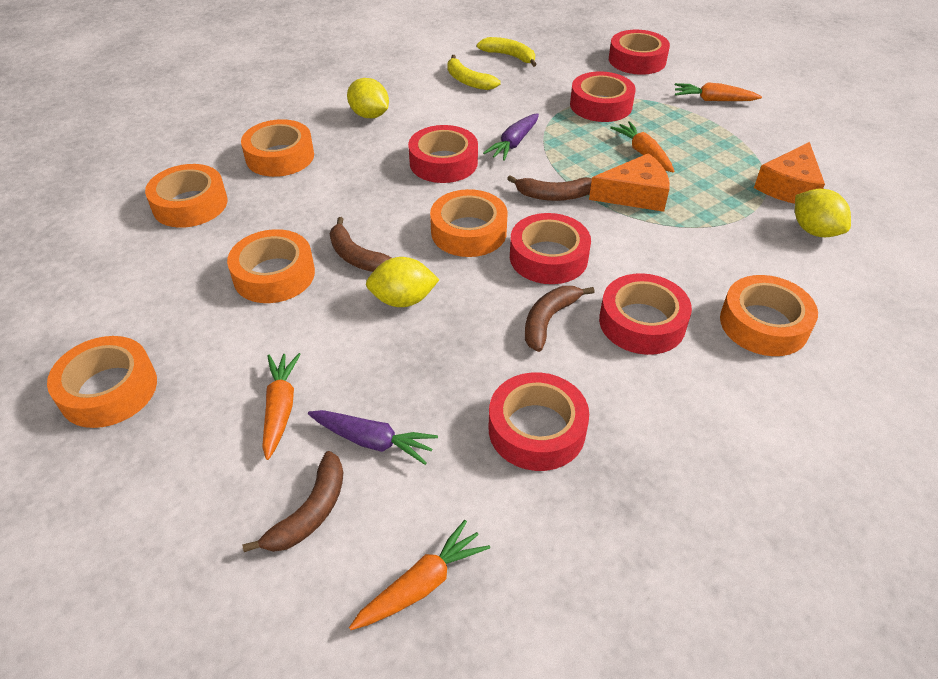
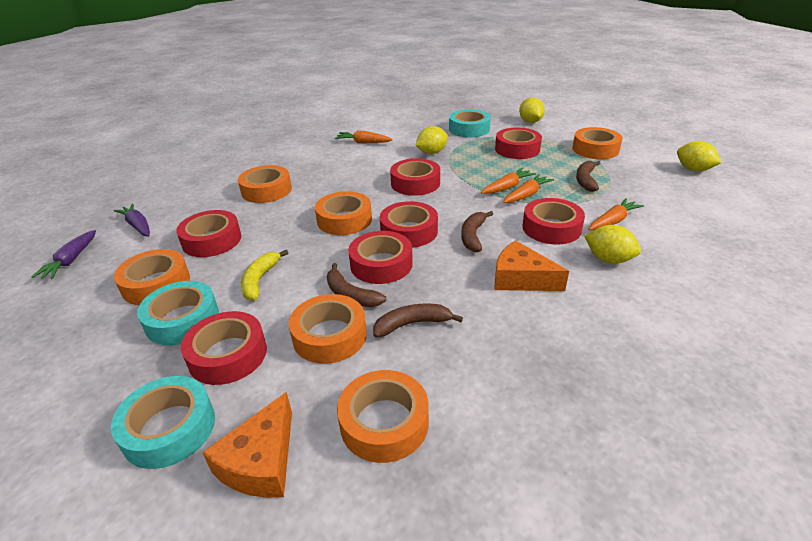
red tape: [408,125,478,183] [489,372,589,471] [510,213,591,284] [570,71,635,122] [599,273,692,355] [609,30,670,75] = 6 -> [176,210,241,257] [181,311,267,385] [348,231,413,284] [380,201,438,248] [390,158,440,196] [495,127,542,159] [522,198,585,244] = 7
turquoise tape: none = 0 -> [111,376,215,469] [137,281,219,345] [449,109,491,137] = 3
yellow banana: [447,55,500,90] [477,37,537,67] = 2 -> [241,250,288,301] = 1
yellow lemon: [347,78,389,118] [366,257,439,307] [795,189,851,237] = 3 -> [416,126,448,154] [519,97,545,123] [584,225,641,264] [677,141,721,172] = 4

